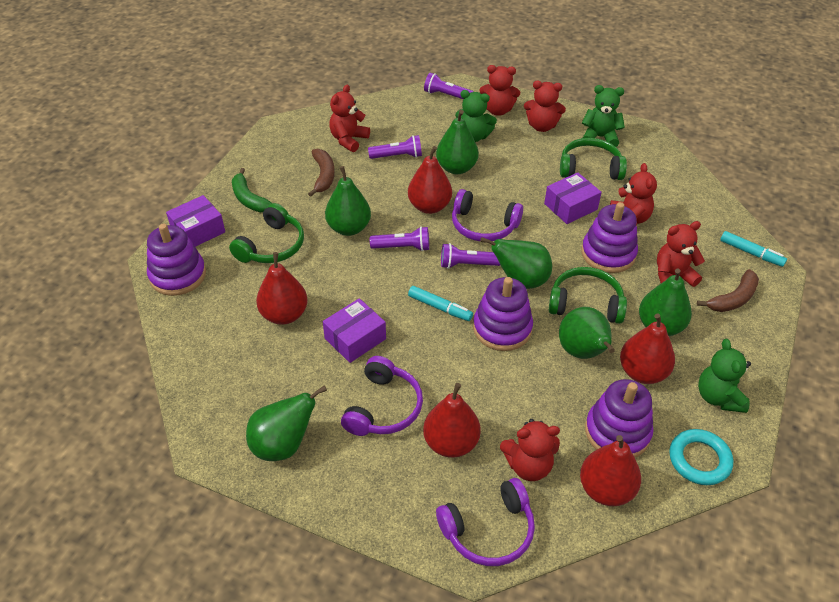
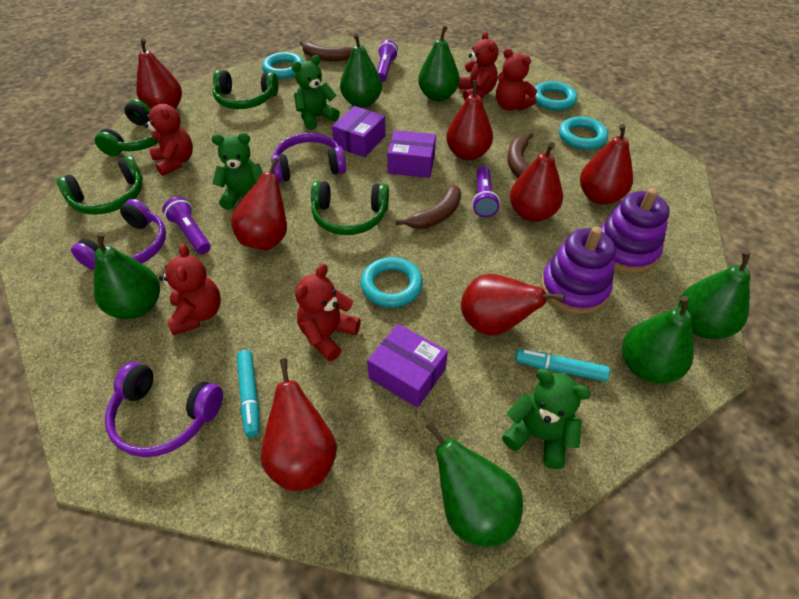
brown banana: [308,149,335,197] [697,269,759,312] = 2 -> [299,41,353,61] [396,184,461,229] [507,133,534,178] = 3
green banana: [232,168,272,212] = 1 -> none = 0
green headphones: [229,203,304,263] [549,267,627,324] [560,138,627,180] = 3 -> [56,155,143,215] [95,99,159,156] [213,70,279,109] [311,181,389,235] = 4
purple flashlight: [368,135,422,159] [370,227,429,251] [424,73,474,99] [441,243,500,269] = 4 -> [162,197,211,254] [377,40,398,82] [472,166,500,217] = 3
purple stacking toy: [147,224,206,296] [473,277,533,351] [581,202,638,273] [585,379,653,457] = 4 -> [541,227,616,314] [600,188,670,273] = 2
red pear: [256,252,308,325] [408,146,452,214] [423,383,481,458] [580,435,641,506] [620,313,675,384] = 5 -> [136,38,182,109] [231,157,287,251] [261,358,337,491] [446,80,493,161] [461,274,565,336] [510,142,563,222] [580,124,633,205] = 7
red teddy bear: [329,85,370,152] [479,65,520,116] [500,419,560,481] [524,81,566,132] [610,163,657,226] [657,221,705,287] = 6 -> [144,96,193,176] [159,244,221,335] [295,264,361,361] [458,31,499,101] [496,48,537,111] = 5
turquoise ring: [669,429,733,485] = 1 -> [262,52,304,79] [361,257,423,307] [535,81,577,111] [559,117,608,150] = 4

